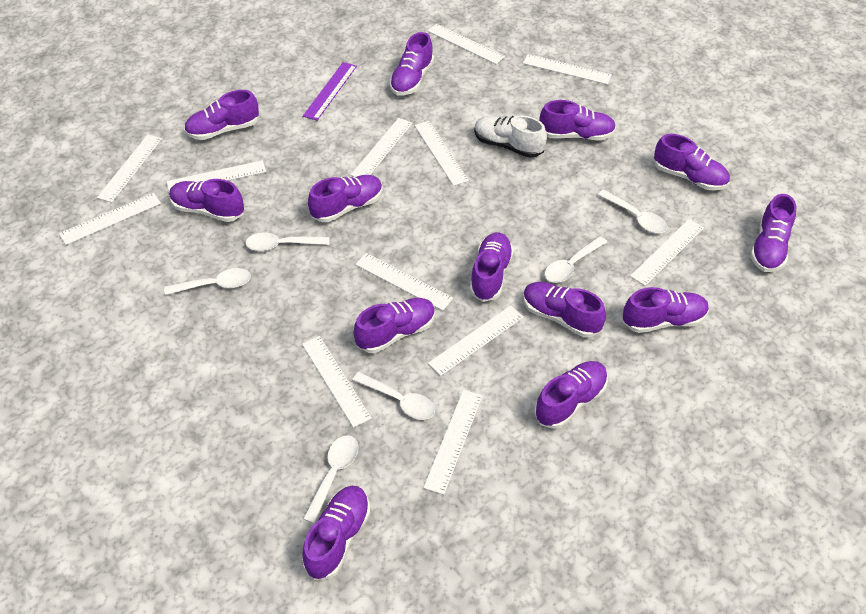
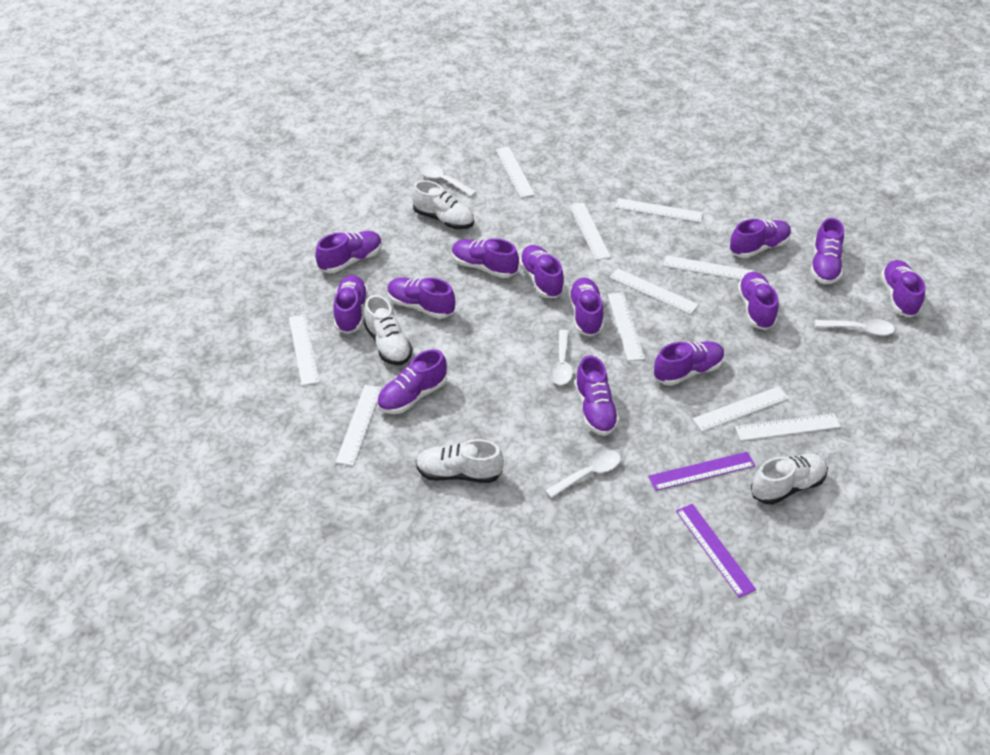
purple ruler: [303,62,357,121] = 1 -> [648,452,755,491] [676,504,756,598] = 2
white ruler: [59,193,161,245] [97,135,162,202] [166,160,266,191] [302,336,372,428] [351,118,413,177] [355,253,453,311] [414,121,469,186] [423,390,483,495] [428,24,505,64] [428,305,524,376] [523,54,612,85] [630,219,704,286] = 12 -> [289,315,319,386] [335,385,382,466] [495,147,535,198] [569,203,611,260] [608,292,645,361] [610,269,699,314] [615,198,703,223] [664,255,757,280] [692,386,789,431] [735,413,841,441] = 10
white shoe: [474,116,547,158] = 1 -> [364,295,413,365] [412,180,474,229] [416,439,504,483] [751,454,828,505] = 4
white spoon: [164,268,251,295] [245,232,329,251] [303,435,358,524] [352,372,435,420] [544,236,607,283] [598,189,667,233] = 6 -> [420,164,476,197] [545,450,621,498] [549,330,573,385] [815,319,895,336] = 4

